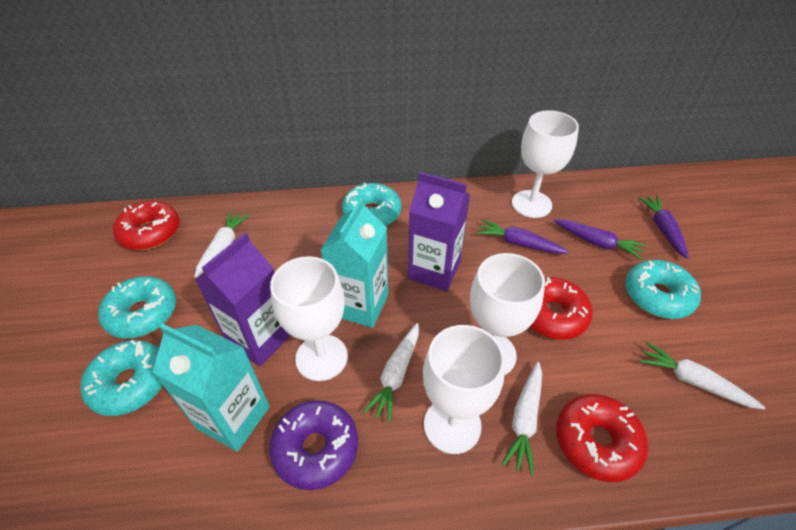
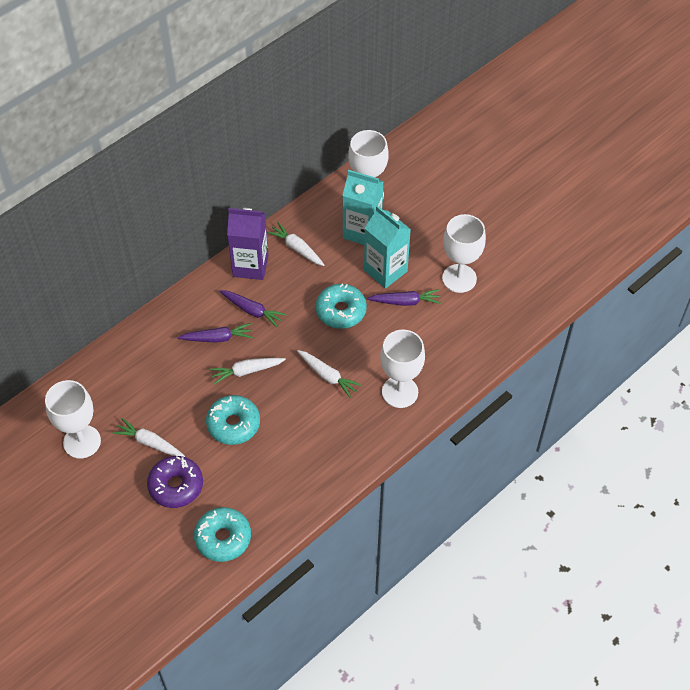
purple carton: [196,233,291,367] [408,172,470,292] = 2 -> [227,208,269,280] = 1
red donut: [113,201,180,250] [530,277,593,340] [556,394,648,482] = 3 -> none = 0
turquoise donut: [80,340,163,416] [98,276,176,339] [342,183,401,226] [625,260,701,319] = 4 -> [194,507,251,562] [206,395,260,445] [316,284,367,329] = 3

